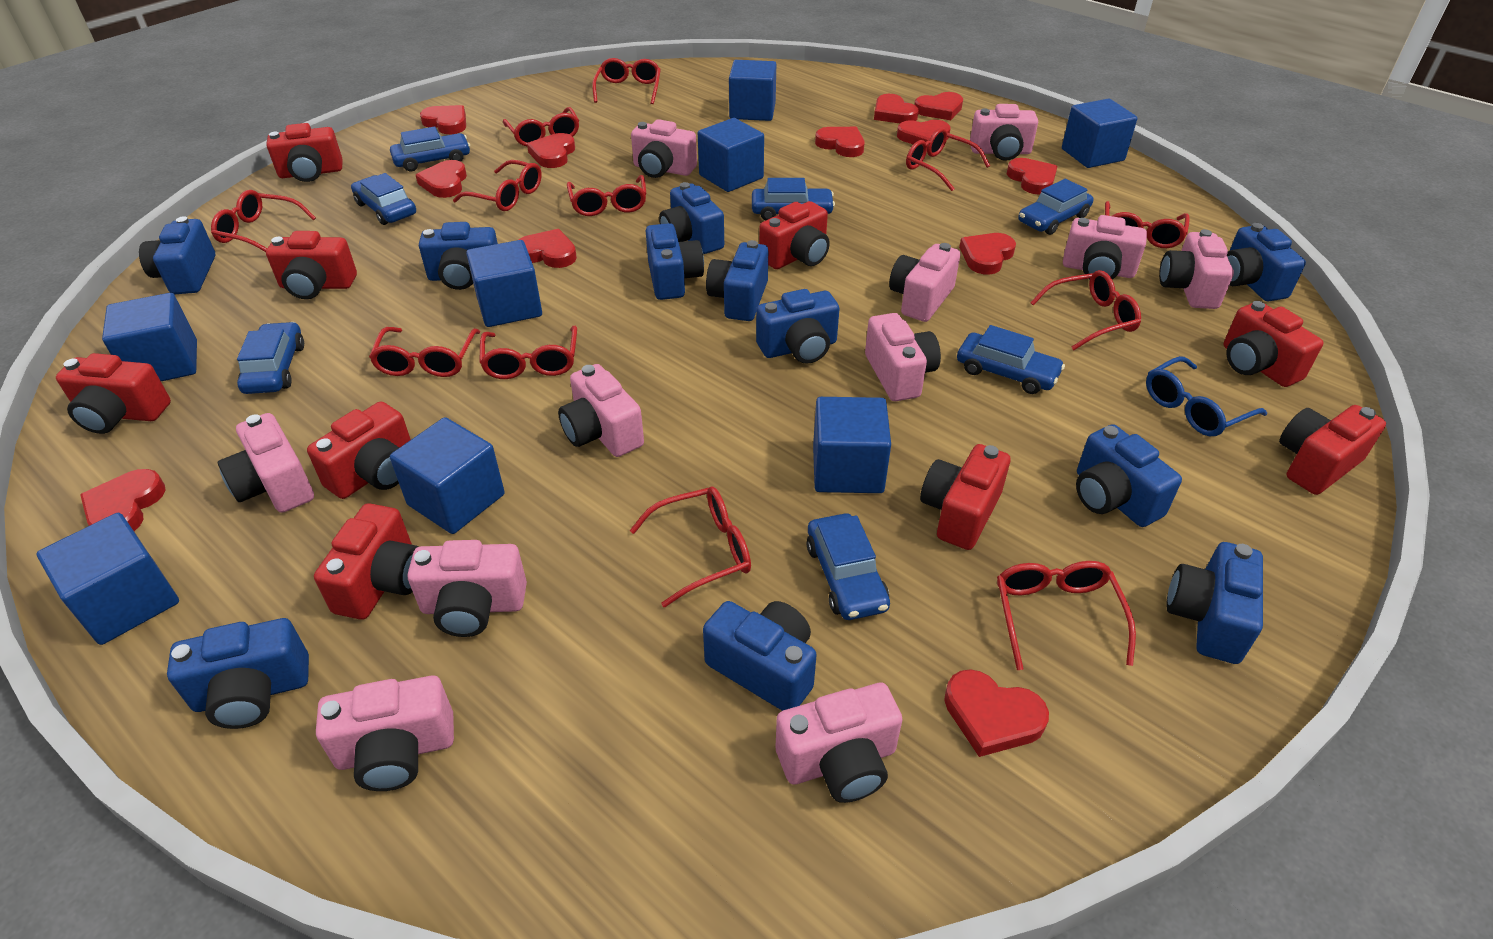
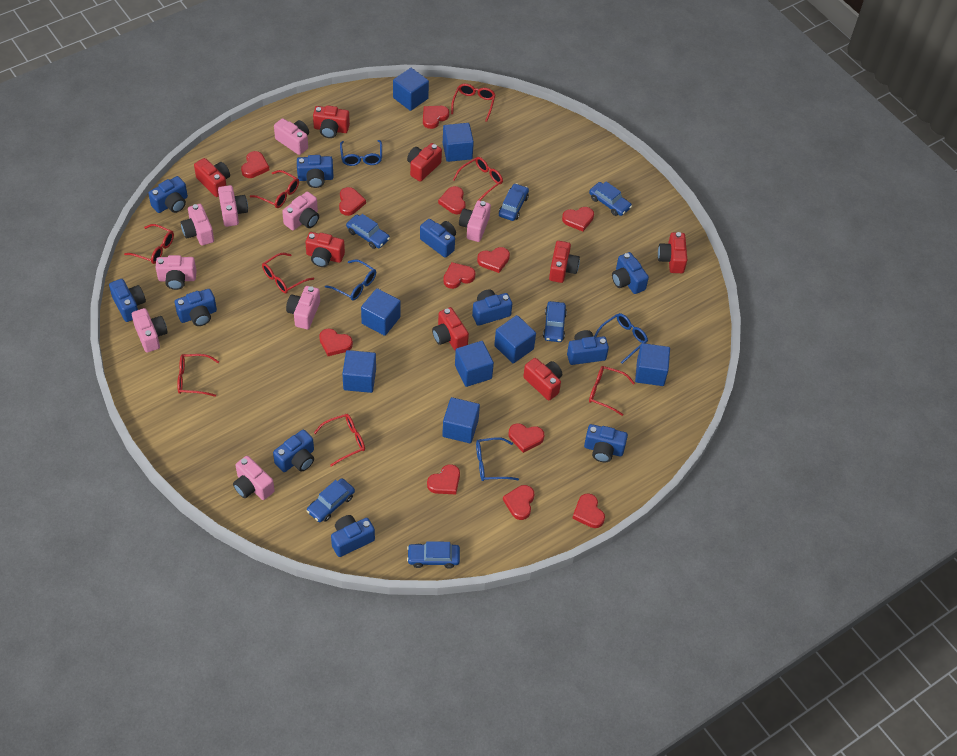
blue car: [237,322,304,394] [351,173,416,225] [390,127,470,171] [752,178,835,220] [807,513,890,620] [957,325,1065,394] [1018,179,1093,235] = 7 -> [307,478,355,522] [346,214,390,249] [407,541,460,569] [499,183,529,221] [543,301,567,342] [589,181,632,216] = 6
blue glasses: [1146,356,1267,436] = 1 -> [325,259,376,300] [340,140,382,166] [476,437,519,481] [594,313,648,364] = 4
pink camera: [218,413,314,513] [316,675,454,791] [407,540,527,637] [558,364,644,457] [631,119,697,178] [776,683,903,803] [865,313,941,401] [889,243,960,322] [970,104,1038,161] [1063,215,1147,279] [1159,229,1234,309] = 11 -> [132,308,168,353] [156,255,197,290] [181,204,214,246] [218,185,248,227] [233,456,275,500] [274,118,309,155] [282,192,319,230] [286,286,320,329] [459,201,491,242] = 9
red camera: [56,353,171,434] [266,123,343,182] [266,231,357,299] [307,401,411,499] [314,503,418,620] [759,201,830,269] [920,444,1010,550] [1223,301,1323,387] [1279,405,1386,495] = 9 -> [194,158,230,197] [305,232,345,267] [313,105,350,138] [407,143,442,182] [432,307,469,351] [523,358,562,401] [549,241,580,283] [658,232,687,273] = 8
red glasses: [211,190,316,252] [369,327,480,377] [453,160,542,211] [479,326,577,379] [503,107,579,146] [567,175,647,216] [592,58,661,104] [630,487,751,607] [906,128,990,191] [997,561,1136,670] [1030,270,1141,350] [1105,201,1190,248] = 12 -> [124,224,174,264] [177,354,219,397] [250,170,299,208] [262,253,314,293] [314,414,365,467] [451,84,496,122] [453,157,503,201] [589,366,635,416] = 8

